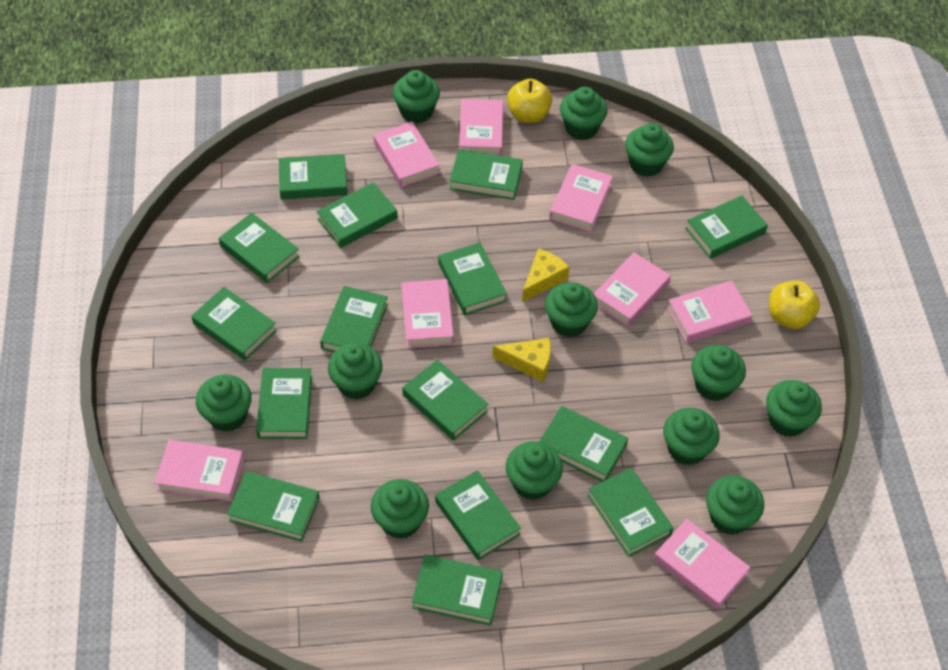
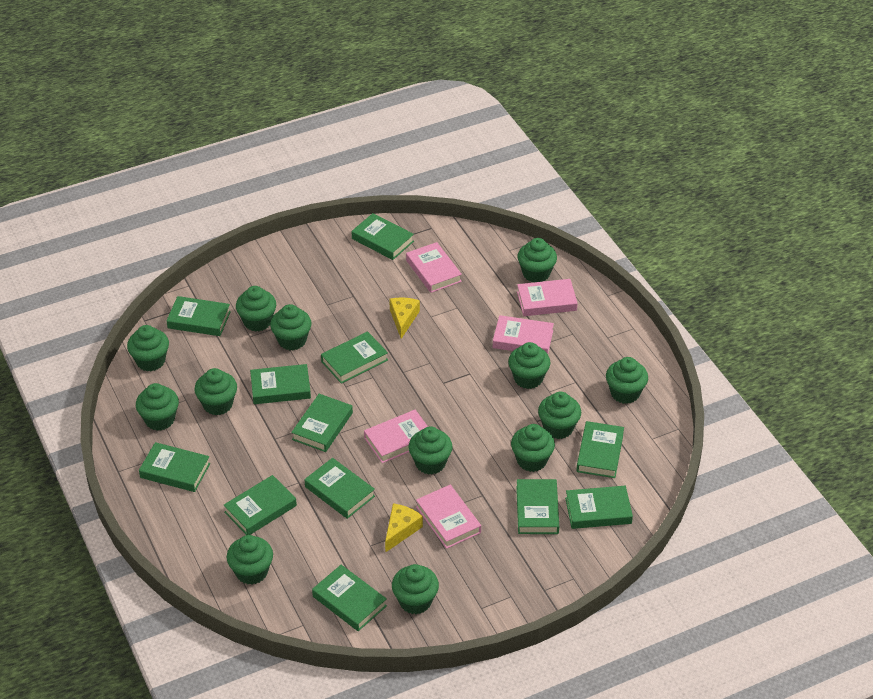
green book: [191,287,277,361] [219,213,300,283] [227,471,320,542] [256,368,312,439] [279,154,347,200] [316,182,398,248] [320,286,388,352] [402,360,489,441] [412,555,503,626] [435,470,521,560] [438,242,507,315] [450,149,523,200] [539,406,628,482] [588,468,674,557] [685,196,768,259] = 15 -> [139,442,210,492] [166,296,231,336] [224,475,297,535] [250,364,311,404] [291,394,353,452] [305,458,375,519] [312,565,387,631] [321,331,388,384] [352,213,414,260] [516,479,559,534] [565,486,633,529] [576,421,624,478] = 12
green cupcake: [196,374,252,432] [328,343,383,400] [371,479,429,539] [393,70,440,124] [506,441,563,500] [545,282,598,337] [560,87,608,140] [625,123,674,177] [663,408,720,466] [691,345,746,401] [706,475,764,535] [766,380,822,437] = 12 -> [127,325,169,371] [136,383,179,431] [194,368,237,415] [227,535,273,585] [236,286,276,332] [270,304,312,350] [392,564,439,614] [409,426,453,475] [508,342,550,389] [511,424,555,472] [517,238,557,282] [538,392,581,439] [606,357,648,404] = 13
pink book: [155,440,244,501] [374,121,440,187] [401,279,454,348] [459,99,503,156] [550,164,613,232] [594,252,671,327] [653,519,750,609] [667,280,753,343] = 8 -> [364,410,428,463] [406,242,462,293] [416,485,481,549] [493,315,554,354] [517,279,578,316] = 5
yellow apple: [507,79,552,123] [769,281,820,329] = 2 -> none = 0

